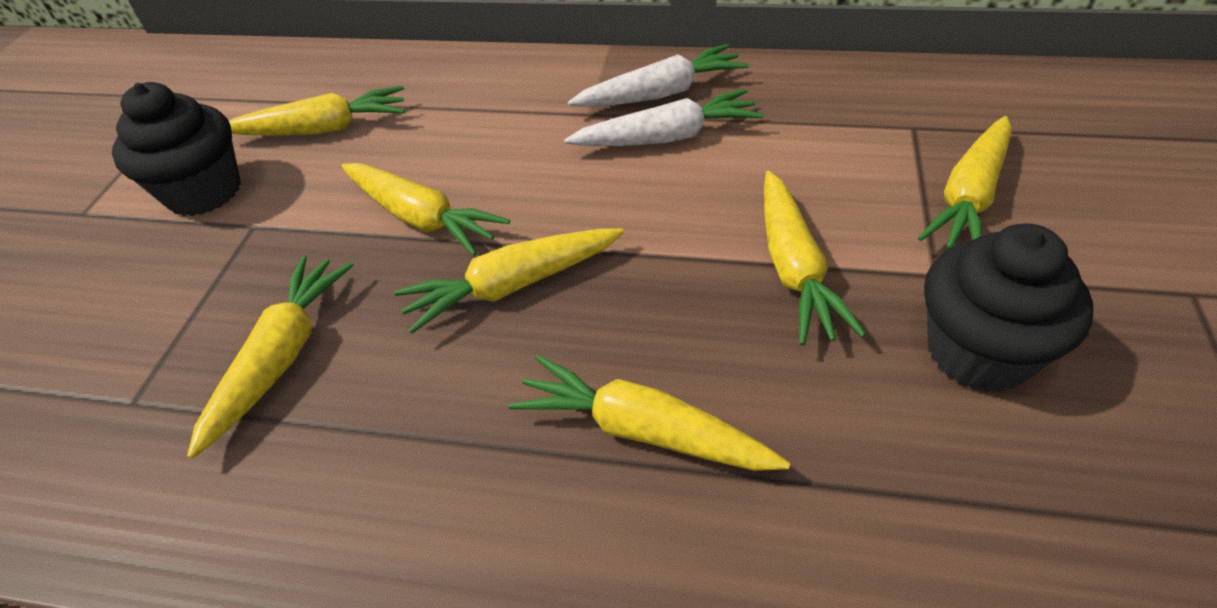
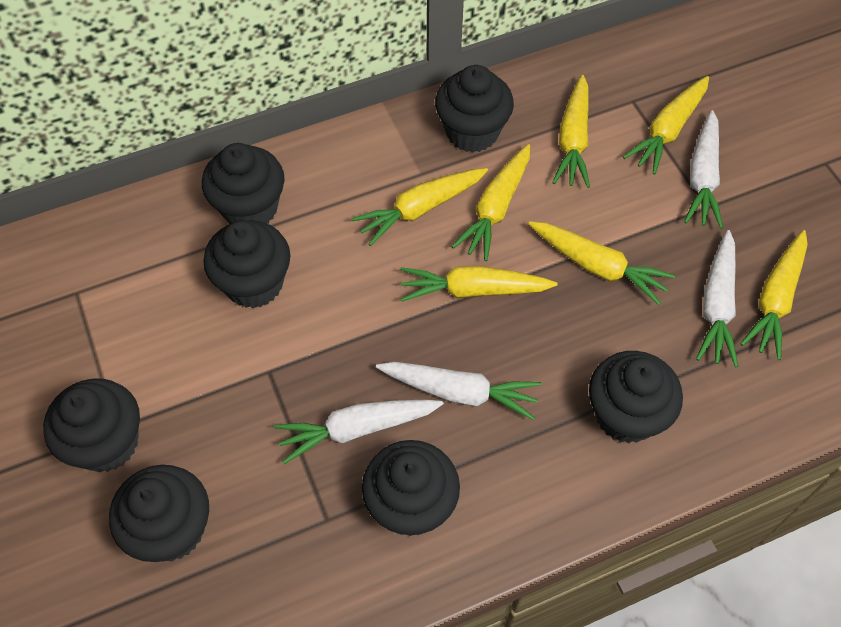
black cupcake: [112,82,241,216] [924,223,1093,392] = 2 -> [43,379,140,472] [109,465,209,562] [202,143,285,224] [204,220,290,308] [362,440,460,536] [435,65,514,152] [589,351,683,444] = 7
white carrot: [564,89,764,146] [568,44,749,107] = 2 -> [274,400,444,464] [376,362,541,420] [684,110,723,229] [696,230,738,367] = 4

